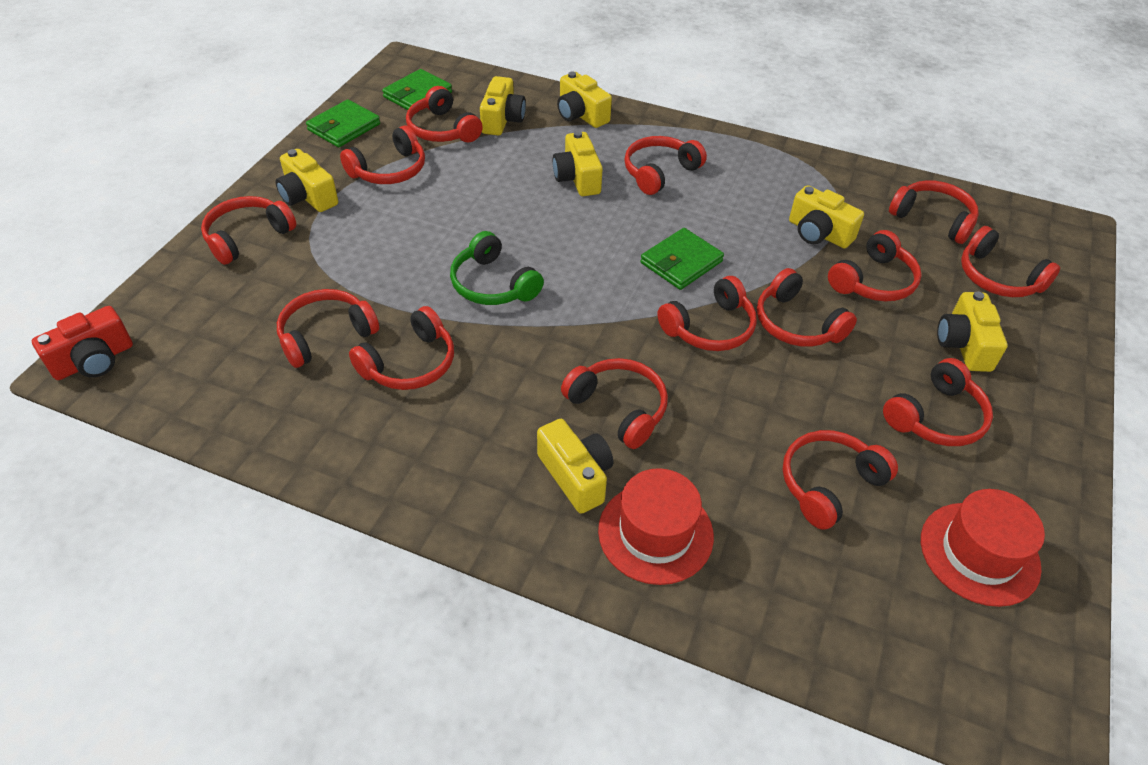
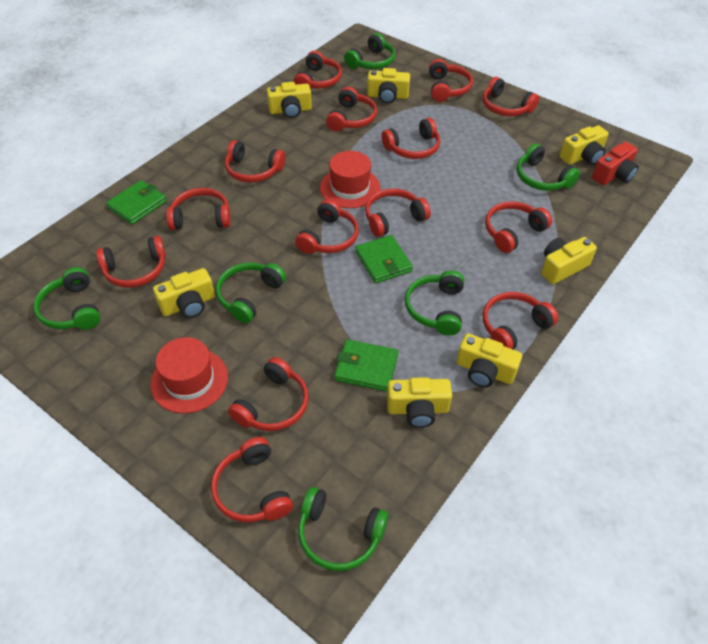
green headphones: [450,231,544,305] = 1 -> [34,267,101,330] [216,262,286,323] [298,487,389,571] [344,33,395,69] [405,270,464,335] [517,144,580,191] = 6

